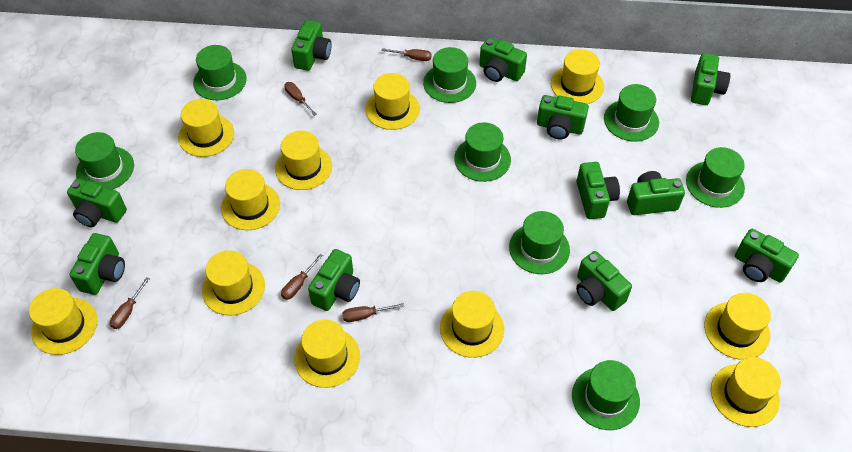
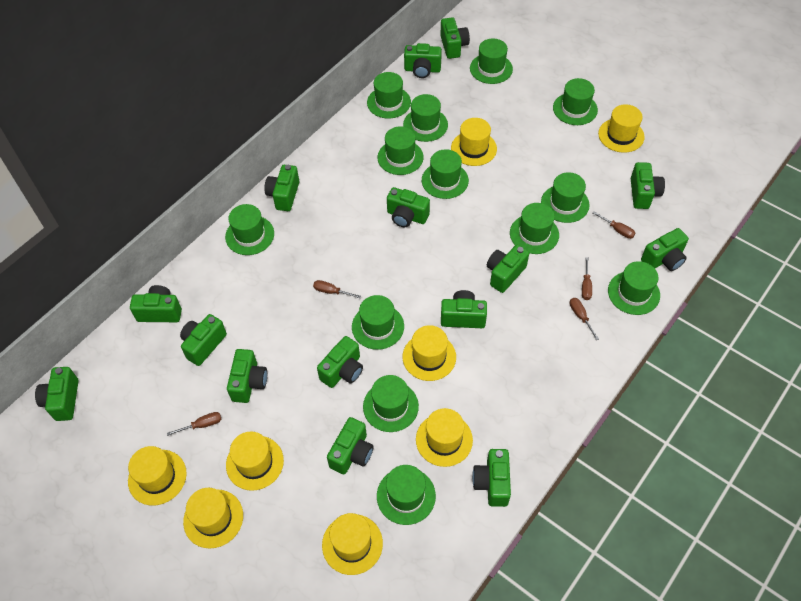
green camera: [67,179,127,227] [69,233,125,295] [291,20,332,71] [308,249,360,311] [479,38,527,82] [537,95,589,140] [576,251,632,311] [577,162,620,219] [627,171,685,215] [691,53,730,105] [735,229,799,283] = 11 -> [35,367,78,421] [130,285,182,322] [180,314,227,366] [227,349,267,403] [264,165,299,211] [317,336,363,388] [327,417,374,474] [387,187,430,227] [404,43,442,78] [440,17,470,59] [441,290,487,328] [472,449,511,507] [487,245,529,293] [631,162,665,209] [641,228,689,271] = 15
green hat: [75,132,134,190] [193,45,247,100] [423,47,476,103] [454,122,511,182] [509,211,570,274] [572,360,640,430] [604,84,659,141] [686,147,745,208] = 8 -> [225,204,274,255] [352,295,404,350] [363,375,419,432] [367,72,411,119] [377,465,436,525] [378,127,424,175] [403,94,448,142] [422,149,469,199] [470,38,513,84] [510,203,559,254] [541,172,590,223] [553,78,598,125] [608,261,660,315] = 13
yellow hat: [29,288,97,355] [178,99,234,157] [202,250,265,316] [221,169,280,230] [275,131,332,190] [294,319,360,388] [365,73,420,130] [440,291,504,358] [551,49,604,104] [704,293,771,360] [711,357,781,427] = 11 -> [128,446,187,506] [183,488,243,548] [226,432,284,491] [322,513,383,575] [403,325,456,381] [416,408,473,467] [451,118,497,166] [598,104,645,152] = 8

